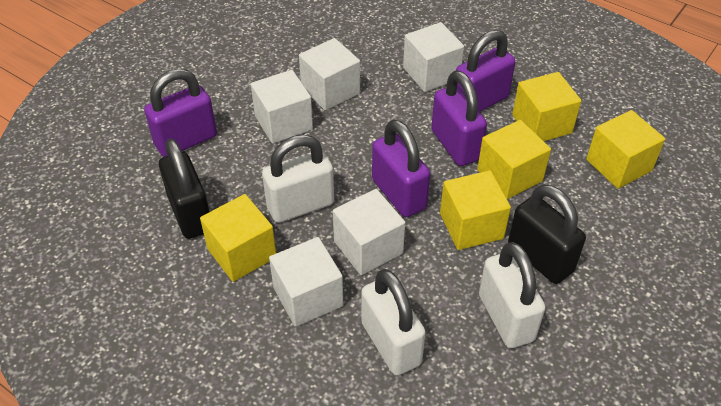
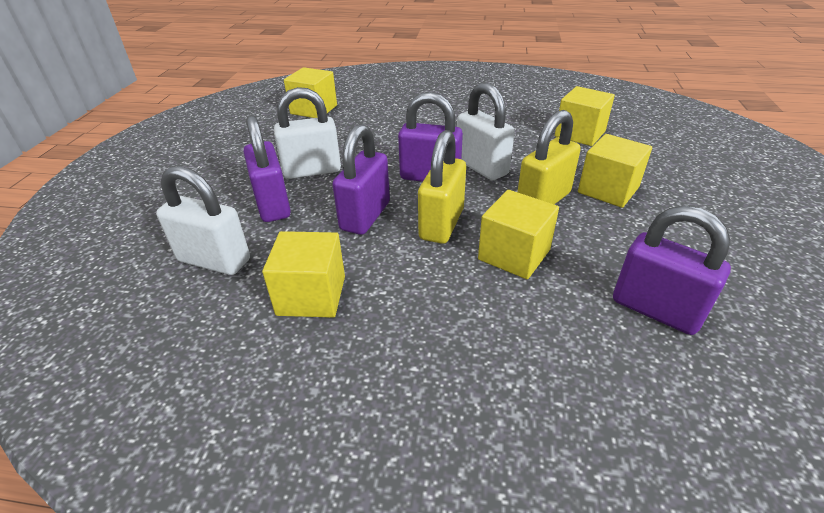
black padlock: [159,139,210,239] [508,184,586,284] = 2 -> none = 0
white cube: [251,70,313,144] [269,237,343,327] [299,38,360,111] [333,189,405,275] [403,22,464,92] = 5 -> none = 0
yellow padlock: none = 0 -> [418,130,466,244] [517,110,581,204] = 2

